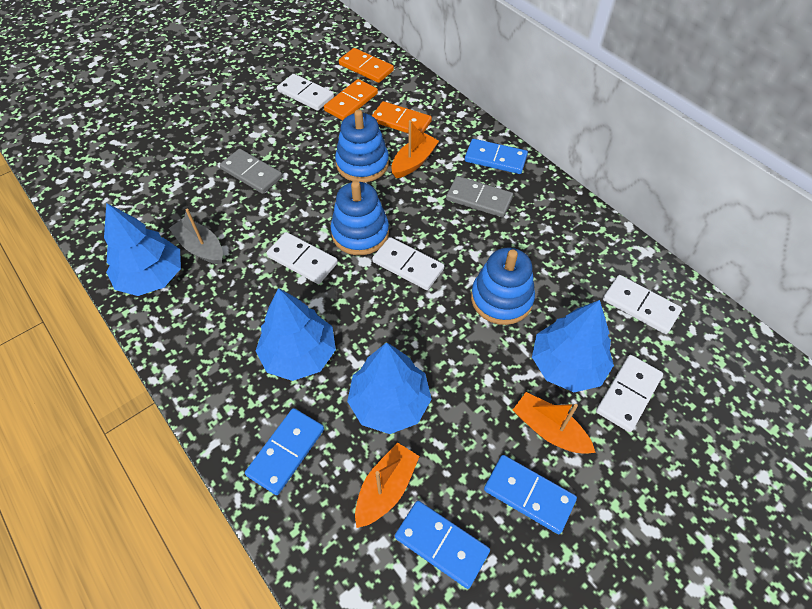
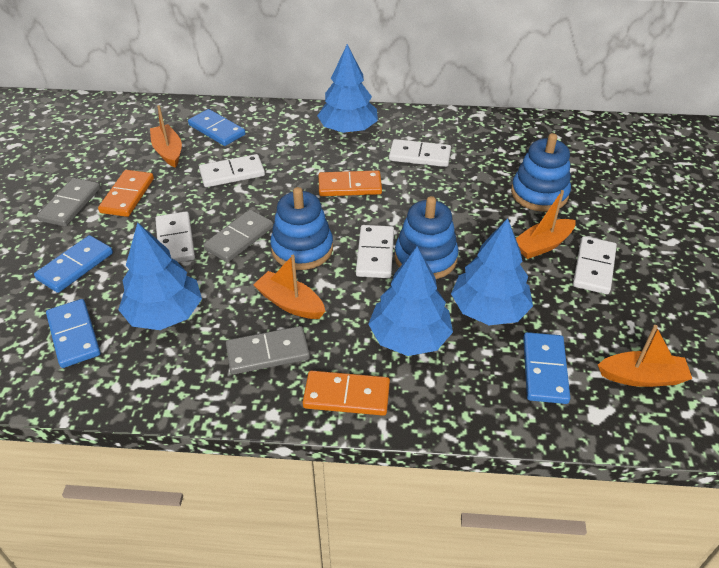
grey boat: [169,209,223,265] = 1 -> none = 0
grey domino: [220,149,283,194] [446,176,513,217] = 2 -> [37,178,101,227] [203,210,273,263] [226,326,310,375] = 3
orange boat: [355,443,420,528] [391,120,439,178] [513,392,596,454] = 3 -> [150,105,182,168] [253,255,325,319] [516,190,576,259] [598,325,692,387] = 4

